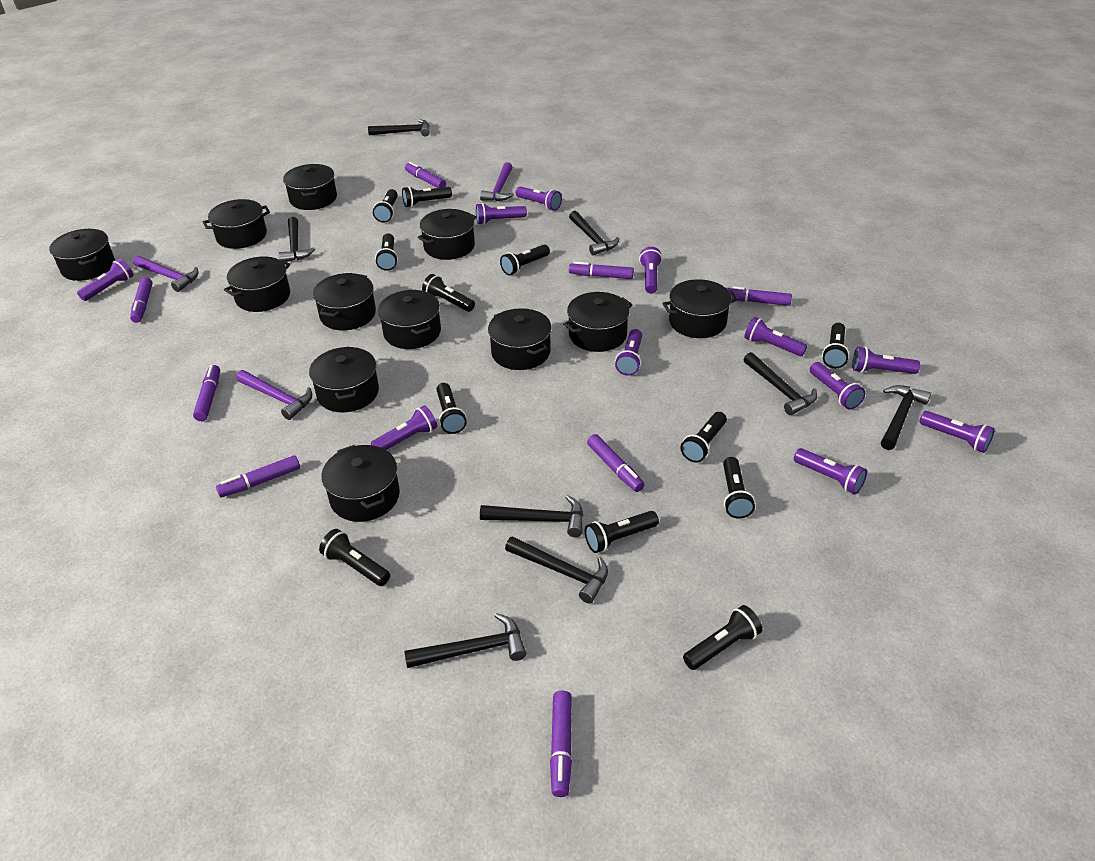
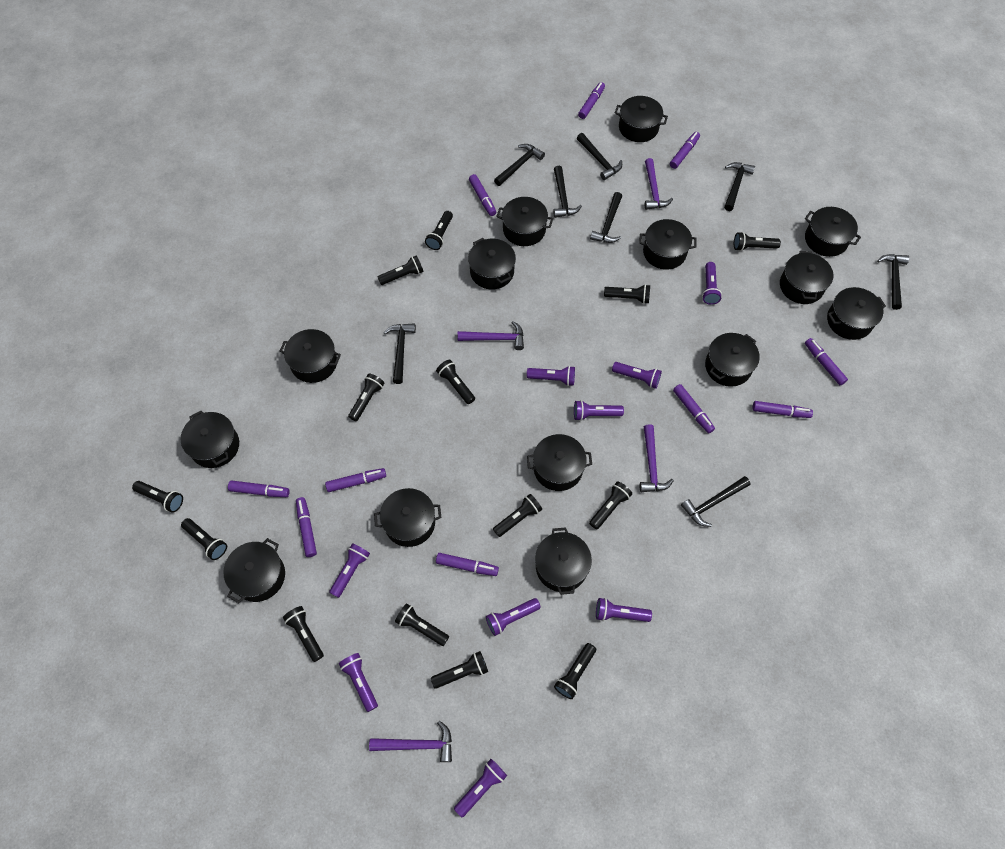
black flashlight: [319,529,390,586] [373,189,398,223] [375,233,398,271] [402,186,452,207] [422,274,475,312] [436,383,467,434] [500,245,550,275] [585,511,659,553] [681,412,727,463] [683,605,763,670] [723,457,755,519] [822,323,849,368] = 12 -> [132,481,183,513] [181,518,227,560] [283,606,324,662] [348,374,384,421] [378,255,423,285] [395,603,449,646] [425,211,453,250] [431,651,488,689] [436,360,475,404] [493,494,542,537] [554,643,596,699] [589,481,632,530] [604,284,650,304] [734,232,781,251] = 14
black pot: [49,229,115,281] [203,199,270,249] [224,257,290,312] [283,164,337,210] [309,346,379,412] [313,273,376,330] [321,445,400,522] [378,290,441,349] [417,209,476,260] [488,308,552,370] [563,292,632,352] [662,279,738,338] = 12 -> [181,411,239,468] [223,538,285,603] [280,329,341,383] [374,488,442,547] [468,238,516,289] [496,197,553,246] [527,434,592,491] [535,528,592,595] [615,96,668,142] [640,219,697,270] [705,333,760,387] [780,251,833,304] [805,207,861,257] [827,287,886,340] = 14
purple flashlight: [77,259,133,301] [371,405,437,450] [476,203,527,225] [516,187,562,211] [615,329,642,376] [639,247,662,294] [744,317,807,356] [794,448,867,494] [810,362,865,409] [852,347,920,374] [919,411,995,453] = 11 -> [329,543,370,598] [339,653,378,712] [454,759,507,817] [486,598,541,636] [527,366,575,386] [574,400,624,421] [596,598,652,622] [612,362,662,389] [702,262,722,305] = 9
purple hammer: [133,256,199,292] [236,370,312,420] [480,162,514,201] = 3 -> [369,721,452,762] [457,321,524,350] [640,424,674,492] [645,158,673,210] = 4
purple marker: [130,277,153,323] [193,365,220,421] [216,455,300,497] [405,162,446,188] [550,690,572,797] [569,262,634,279] [587,434,644,492] [726,286,792,306] = 8 -> [228,480,290,497] [296,497,317,557] [325,468,386,492] [436,553,499,576] [469,174,496,216] [578,82,605,119] [670,132,700,169] [673,384,715,433] [753,401,813,418] [805,338,848,385] = 10

